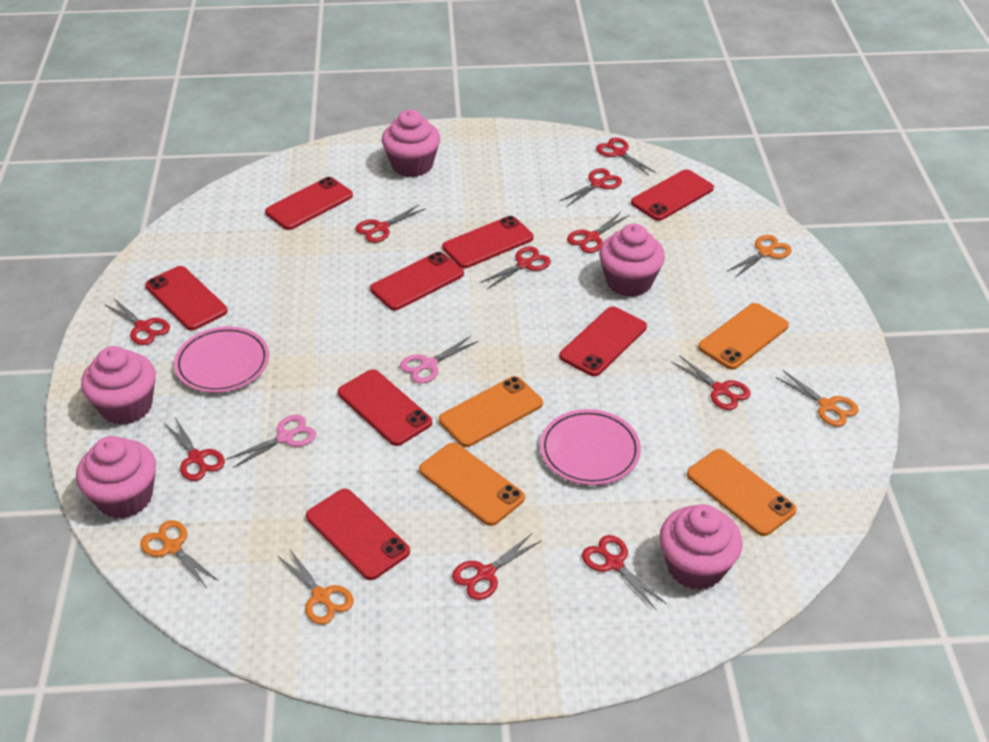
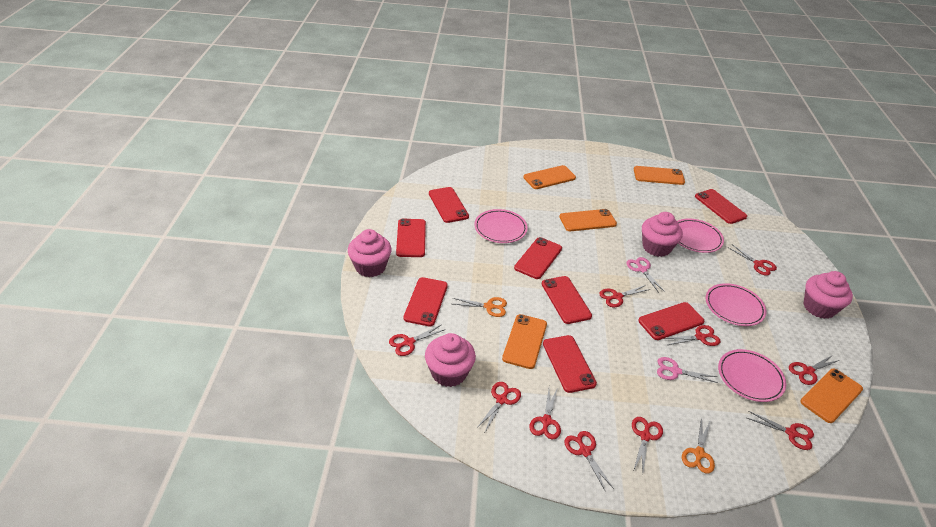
orange phone: [419,443,525,526] [439,376,543,447] [687,449,797,536] [698,303,789,370] = 4 -> [502,314,547,369] [524,165,576,189] [559,209,617,231] [634,166,685,185] [801,369,863,423] = 5
orange scissors: [140,520,219,588] [278,548,354,625] [727,235,792,277] [775,370,859,427] = 4 -> [453,297,507,317] [682,417,715,474] = 2
pink cupcake: [76,436,156,519] [81,346,156,425] [382,110,440,177] [599,224,665,297] [659,504,743,590] = 5 -> [348,229,392,277] [425,333,476,387] [642,212,683,257] [804,271,853,319] = 4
pink plate: [174,327,269,393] [540,409,641,485] = 2 -> [474,209,528,243] [677,219,724,253] [706,283,767,326] [718,349,786,402] = 4

